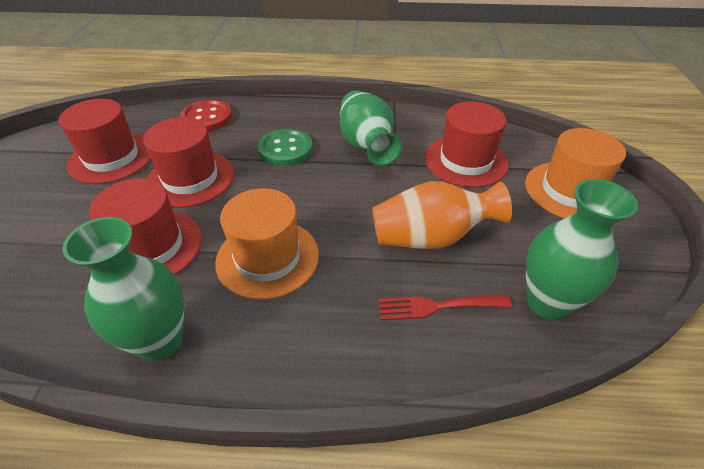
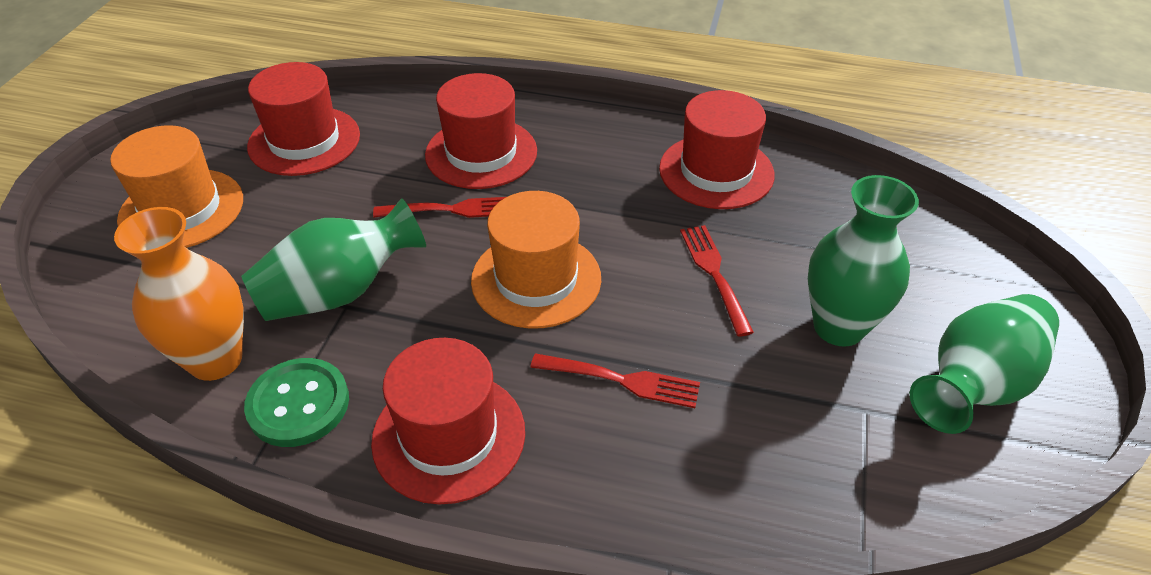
red button: [180,100,232,131] = 1 -> none = 0
red fork: [378,295,512,320] = 1 -> [373,197,506,218] [530,353,700,408] [680,225,754,337] = 3

